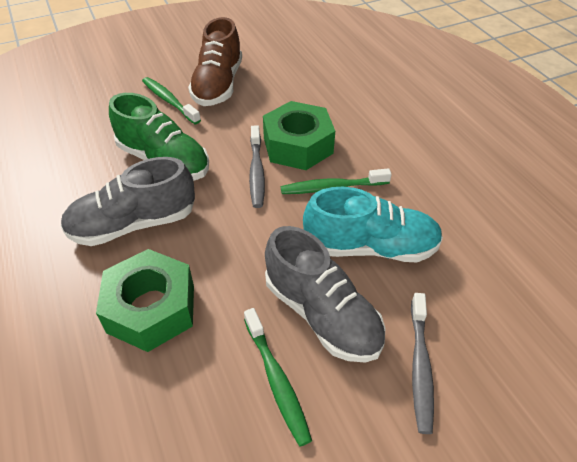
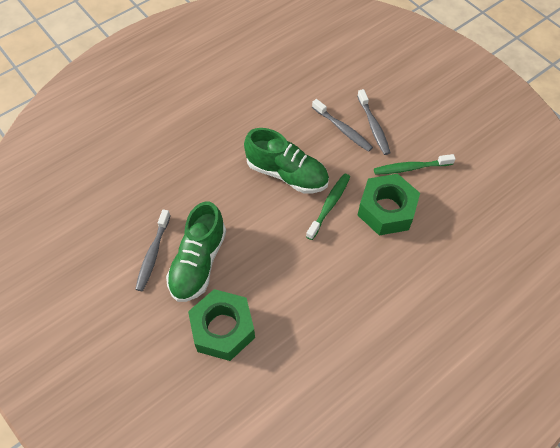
brown shoe: [188,17,242,106] = 1 -> none = 0
green shoe: [109,93,209,181] = 1 -> [166,201,226,302] [244,128,329,194] = 2
green toothbrush: [142,77,201,124] [244,308,312,447] [281,168,392,194] = 3 -> [306,173,350,240] [374,154,456,175] = 2
grey shoe: [61,157,195,246] [265,226,385,363] = 2 -> none = 0
grey toothbrush: [249,125,265,208] [411,293,434,434] = 2 -> [135,209,171,291] [312,99,373,152] [357,89,391,155] = 3
turquoise shoe: [303,187,443,262] = 1 -> none = 0

